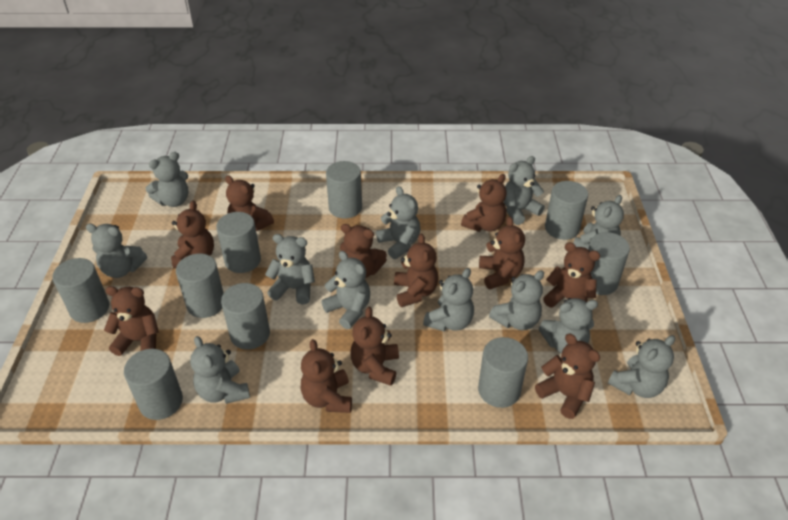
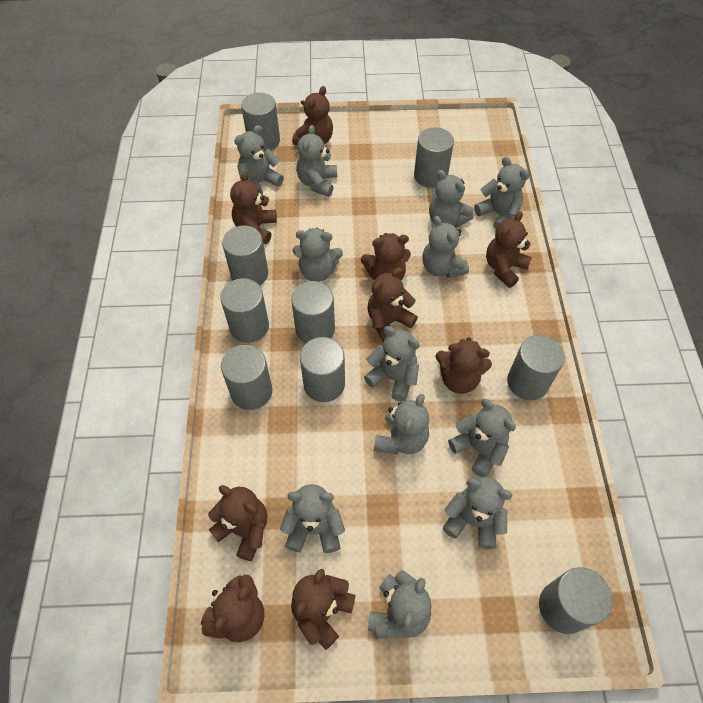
brown teddy bear: [104,286,159,356] [171,201,214,268] [225,175,274,231] [301,339,352,413] [340,224,387,278] [350,307,399,386] [394,234,438,307] [461,174,507,232] [479,217,525,290] [535,334,600,419] [543,242,600,307] = 11 -> [201,575,264,642] [208,485,267,561] [230,171,277,244] [291,569,356,650] [292,86,333,145] [361,233,411,280] [367,268,418,342] [436,338,492,394] [486,211,532,288] = 9

